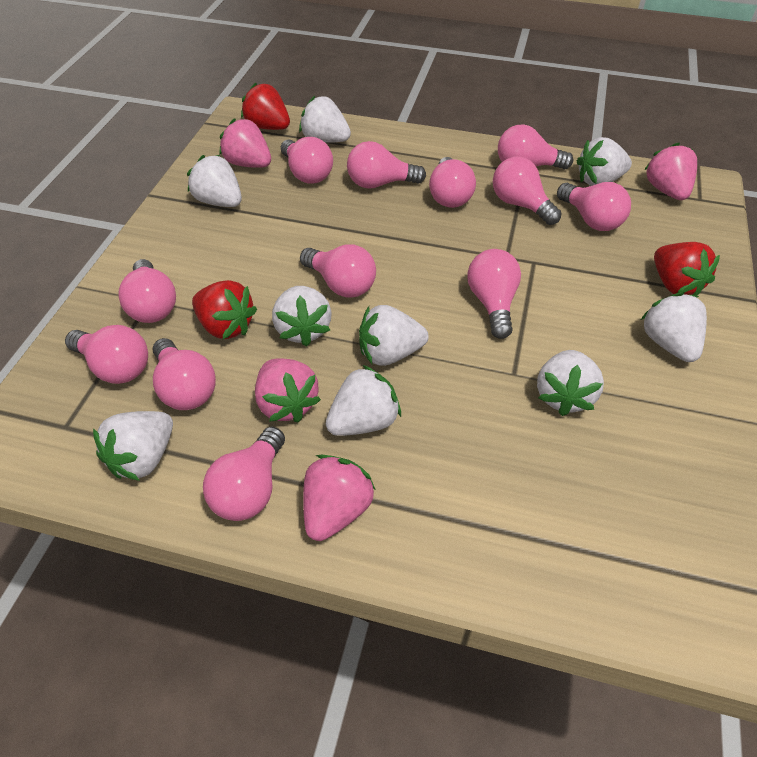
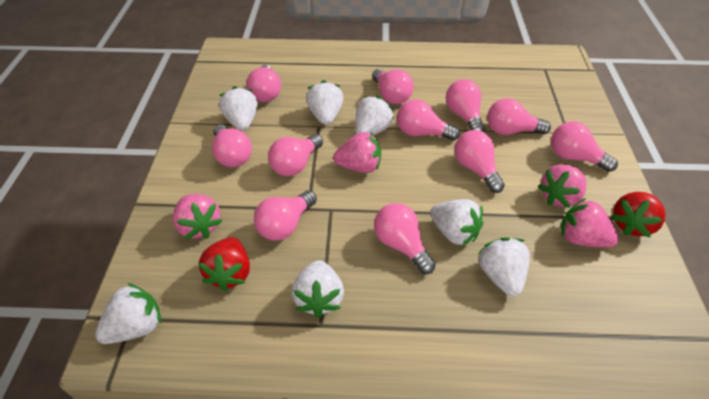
pink light bulb: [65,325,148,384] [118,259,176,323] [153,338,216,410] [203,427,285,521] [281,137,333,184] [300,244,376,298] [347,141,426,189] [429,157,476,208] [467,249,521,339] [493,156,562,225] [498,124,573,169] [557,182,631,231] = 12 -> [212,124,252,167] [247,65,281,102] [254,190,317,241] [268,134,323,176] [372,69,414,104] [374,203,436,274] [397,99,460,141] [446,79,485,132] [454,130,505,193] [487,98,551,135] [551,121,618,172] = 11
red strawberry: [192,280,257,339] [241,83,290,130] [654,242,720,296] = 3 -> [198,237,250,291] [611,192,665,237] = 2
white strawberry: [93,411,173,481] [187,155,242,207] [272,286,332,346] [299,96,351,143] [326,365,401,436] [359,305,429,366] [537,350,604,416] [577,137,632,186] [641,292,707,362] = 9 -> [95,283,161,344] [219,86,258,131] [292,260,344,318] [306,80,343,125] [355,96,394,135] [430,199,484,246] [478,238,530,297] = 7

